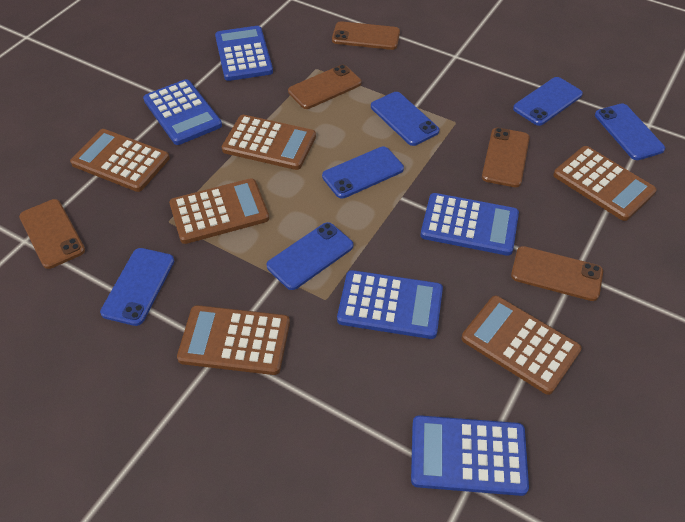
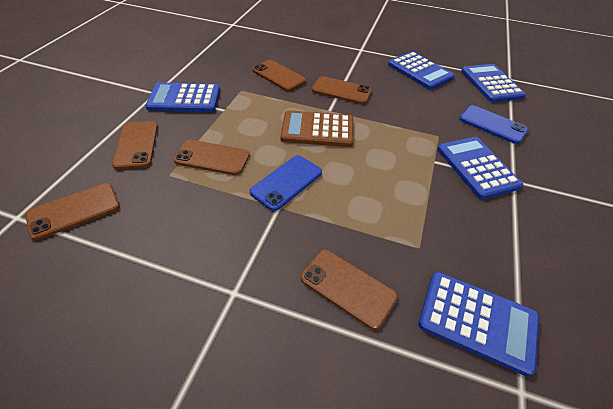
blue phone: [100,248,174,326] [267,222,353,290] [322,146,404,199] [371,92,439,146] [513,77,583,126] [595,103,665,160] = 6 -> [250,155,322,211] [460,105,528,144] = 2
brown calculator: [70,129,170,192] [169,178,269,244] [177,305,290,375] [222,115,316,170] [462,296,582,395] [553,146,657,221] = 6 -> [281,110,354,147] = 1
brown phone: [19,199,85,269] [288,65,362,109] [332,21,400,50] [482,128,530,187] [511,246,603,301] = 5 -> [26,183,120,240] [112,121,158,169] [173,139,250,175] [252,60,306,91] [301,250,398,330] [312,76,372,104] = 6

